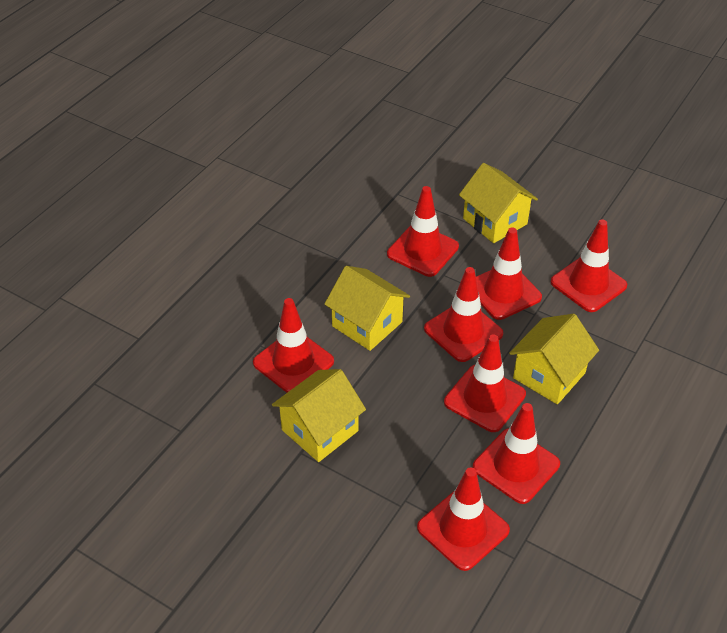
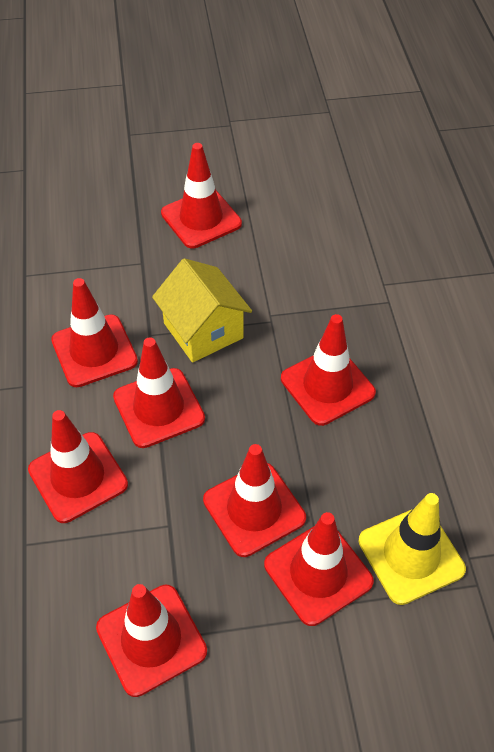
yellow house: [272,369,366,462] [325,266,410,351] [459,163,538,243] [509,314,599,404] = 4 -> [152,258,252,363] = 1
yellow traffic cone: none = 0 -> [358,493,466,605] = 1

